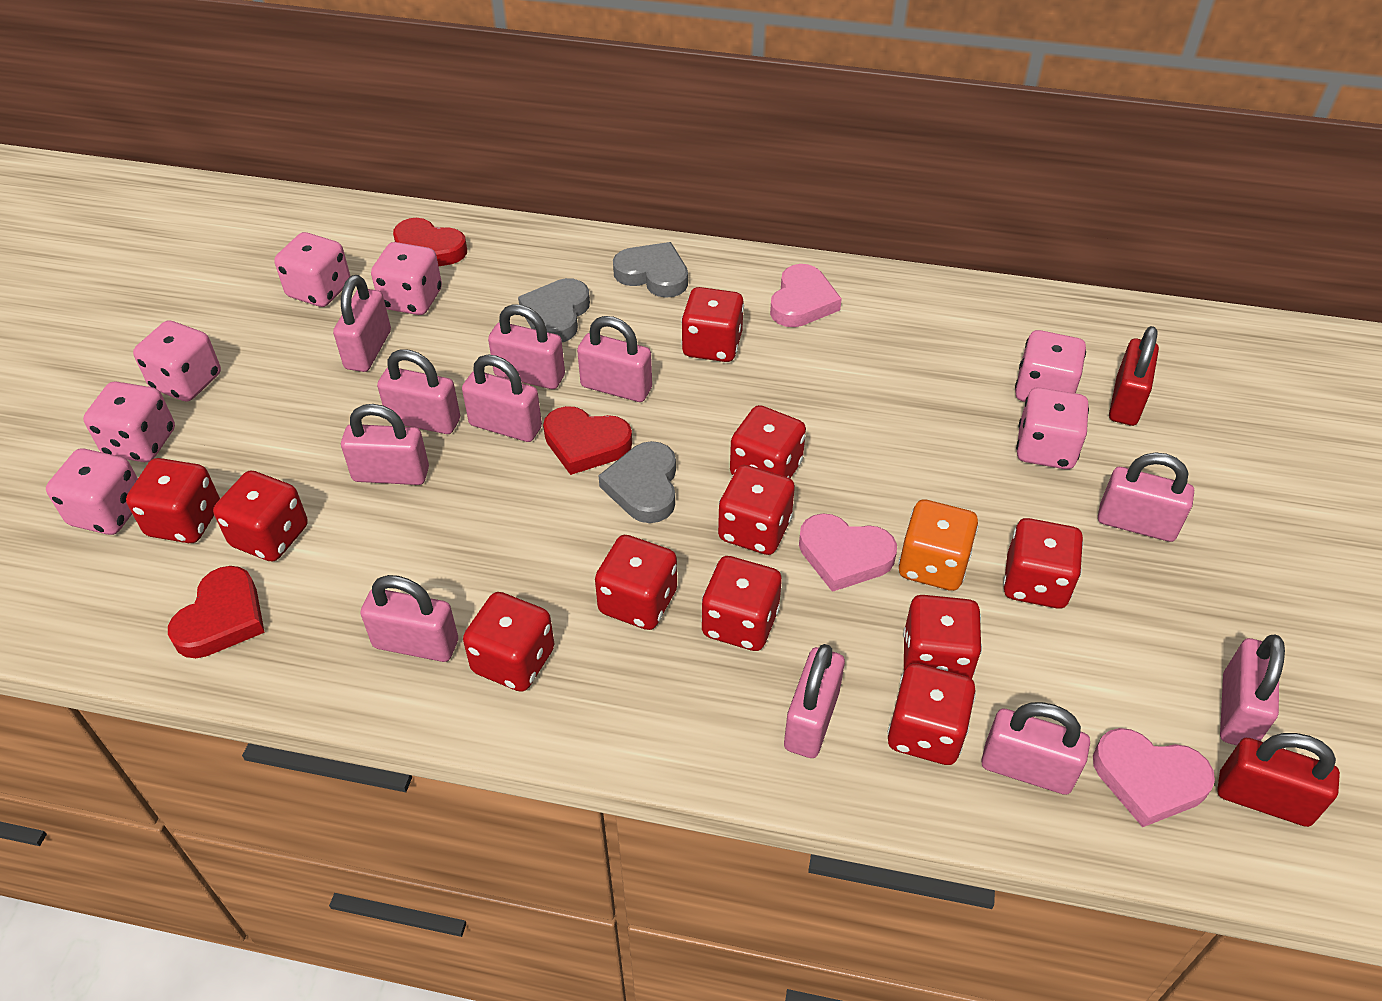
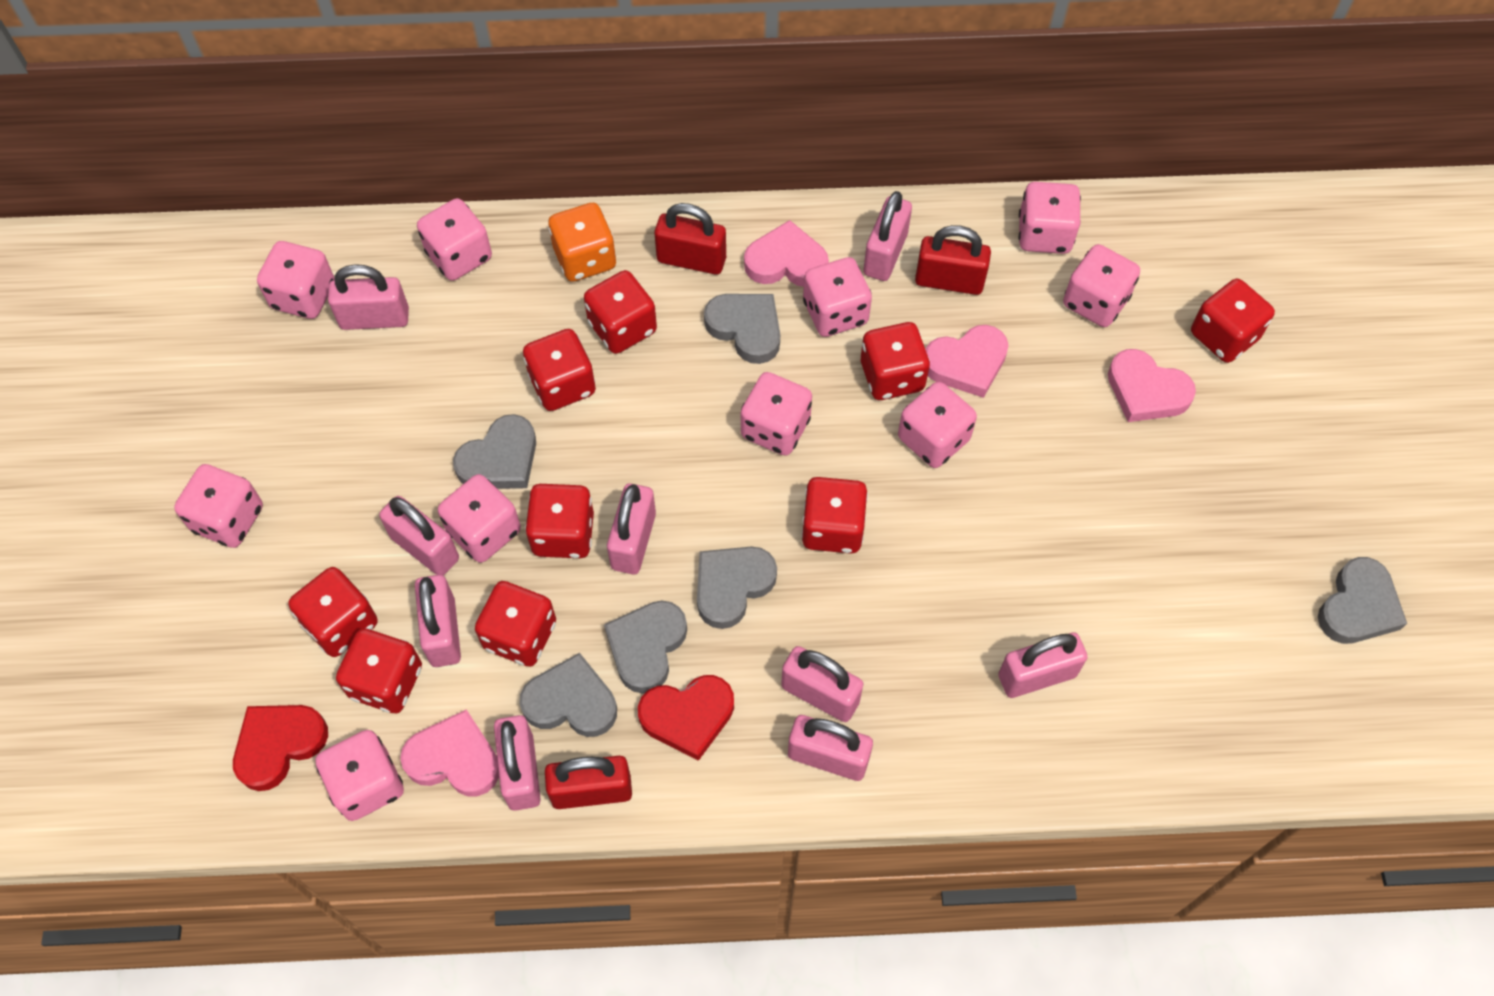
grey heart: [518,278,590,342] [598,441,676,523] [613,242,688,298] = 3 -> [453,414,536,489] [519,653,617,737] [604,601,687,694] [697,546,777,629] [704,294,780,364] [1318,557,1407,644] = 6
pink dice: [46,448,138,535] [83,382,175,462] [133,320,221,401] [274,232,350,307] [371,242,442,315] [1015,330,1086,402] [1016,387,1089,469] = 7 -> [174,464,263,548] [257,241,334,319] [315,730,404,821] [417,198,492,281] [438,474,521,563] [741,372,812,456] [803,257,872,337] [898,382,977,468] [1019,182,1081,254] [1063,244,1140,327] = 10
pink heart: [770,264,842,327] [799,513,897,592] [1093,728,1215,827] = 3 -> [400,710,499,796] [744,220,829,287] [925,325,1009,398] [1108,349,1196,422] = 4
pink padlock: [333,275,391,372] [341,404,429,485] [360,575,458,662] [377,349,460,434] [462,355,542,442] [488,304,565,389] [577,316,652,402] [784,644,845,758] [981,702,1090,795] [1098,452,1194,542] [1220,635,1285,746] = 11 -> [328,264,409,330] [379,496,459,575] [415,575,461,667] [494,715,541,811] [607,483,656,574] [781,646,863,722] [788,715,873,781] [863,191,912,281] [998,632,1088,698] = 9
red dice: [126,458,220,543] [213,471,308,562] [463,592,555,692] [595,535,677,630] [681,287,744,362] [701,556,782,651] [718,465,795,555] [730,405,806,478] [887,663,976,765] [903,595,982,679] [1003,518,1083,609] = 11 -> [288,567,378,657] [336,628,422,713] [475,581,556,667] [523,329,596,411] [525,484,594,558] [584,270,657,354] [801,477,868,554] [861,322,930,400] [1191,279,1275,363] = 9
red heart: [168,566,265,658] [393,218,467,266] [543,406,632,475] = 3 -> [233,705,328,791] [638,675,734,761] = 2
red padlock: [1109,326,1159,426] [1217,733,1340,827] = 2 -> [545,756,632,809] [654,203,726,275] [915,225,991,295] = 3

